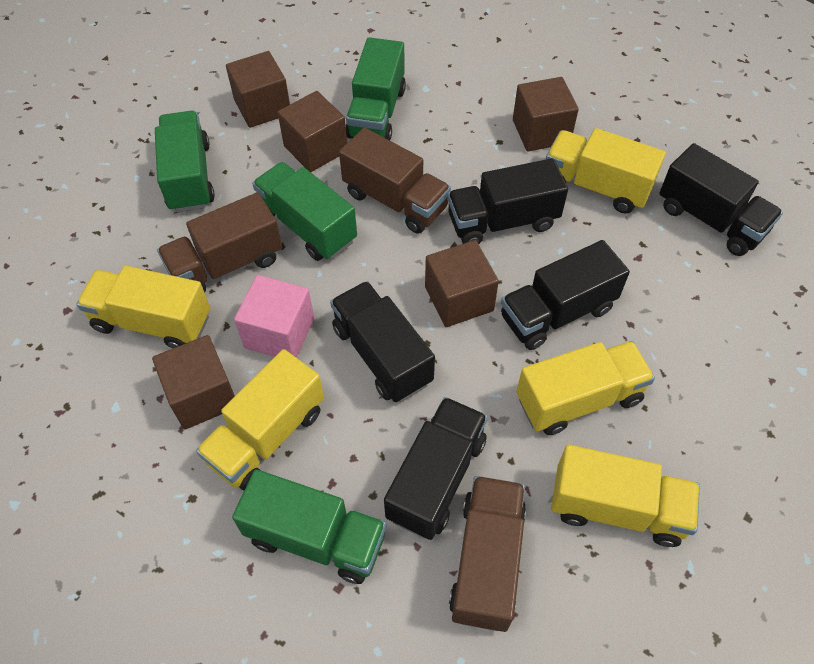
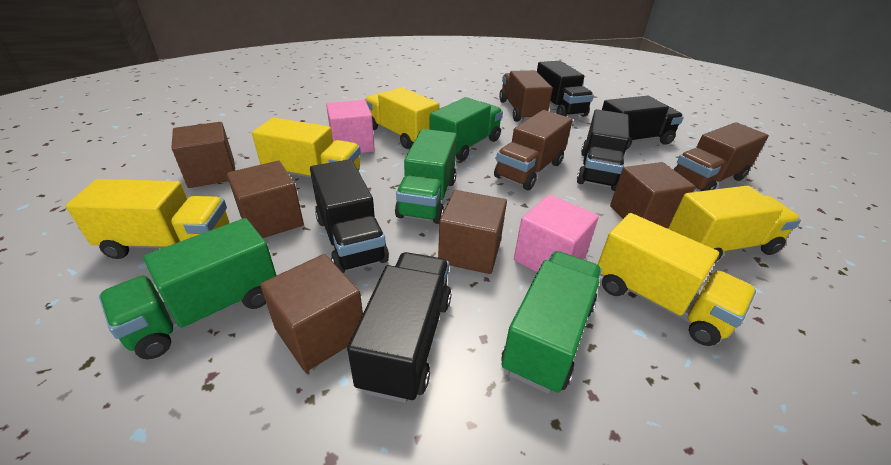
pink cube: [234,275,314,358] = 1 -> [326,100,375,153] [514,195,599,272] = 2

